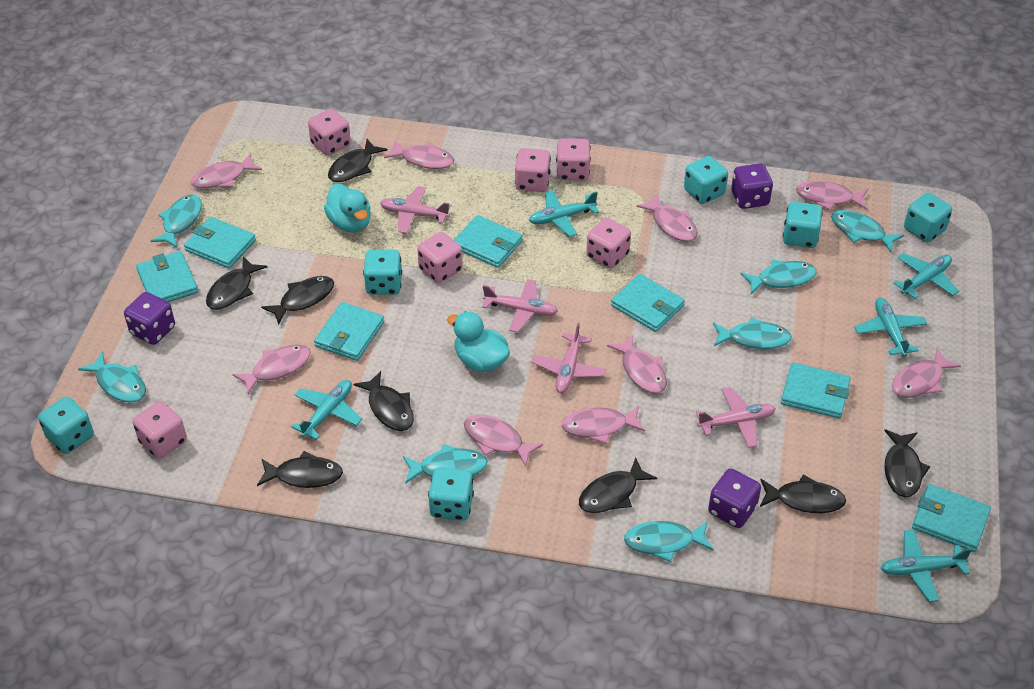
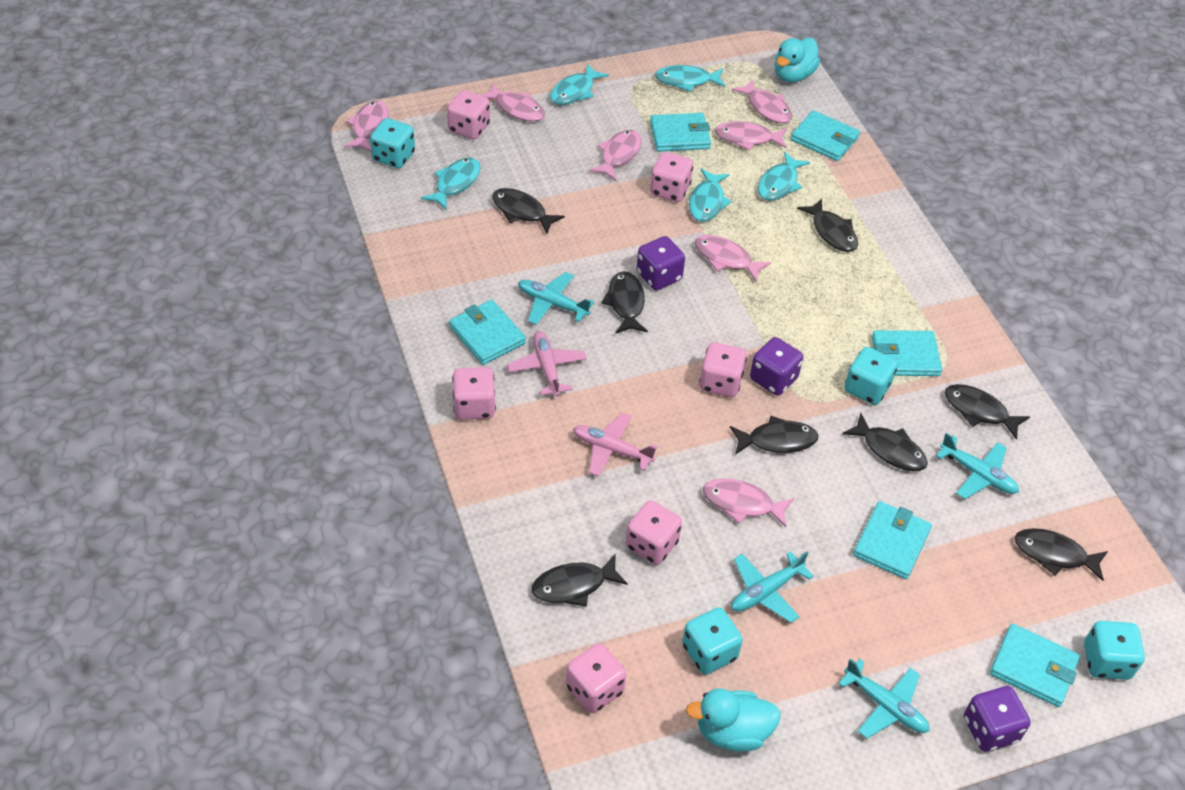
pink fish: [191,153,262,189] [232,344,311,394] [384,140,454,169] [464,414,543,467] [562,406,645,444] [607,335,667,393] [636,194,698,242] [796,181,868,210] [892,348,961,398] = 9 -> [344,101,389,151] [481,83,545,122] [589,130,642,181] [694,235,771,281] [703,478,794,527] [715,121,787,151] [732,79,792,123] = 7
pink plane: [380,186,451,234] [482,279,558,333] [531,323,606,393] [696,387,776,448] = 4 -> [507,331,587,396] [573,413,658,477] = 2
turquoise dice: [38,397,94,454] [363,250,402,295] [428,467,474,521] [684,156,728,204] [783,202,823,248] [904,192,952,242] = 6 -> [370,118,415,168] [682,608,743,674] [844,347,898,405] [1084,621,1145,680] = 4
turquoise fish: [78,351,146,403] [151,195,202,248] [403,444,488,484] [624,521,713,562] [713,317,792,349] [740,260,817,294] [831,210,904,252] = 7 -> [421,157,480,210] [550,63,609,105] [655,65,725,92] [689,169,732,222] [758,152,810,201] = 5
turquoise plane: [291,380,363,440] [529,190,599,237] [854,298,927,357] [880,530,972,602] [893,253,959,299] = 5 -> [518,272,594,325] [731,551,814,623] [838,659,929,738] [936,433,1019,499] = 4
turquoise wallet: [136,251,198,302] [184,217,256,268] [314,302,384,361] [454,215,523,268] [611,274,685,332] [781,362,851,419] [912,484,991,552] = 7 -> [449,300,526,365] [650,113,711,152] [791,110,860,161] [853,501,932,579] [872,330,942,376] [990,623,1080,707] = 6

